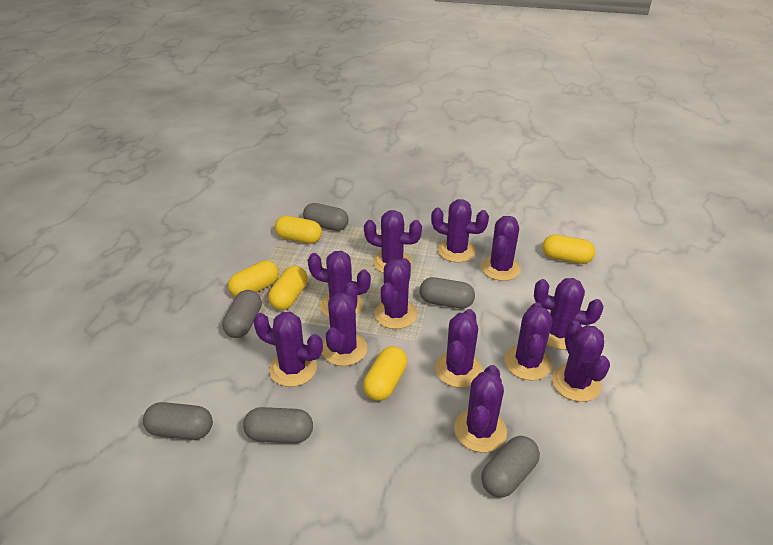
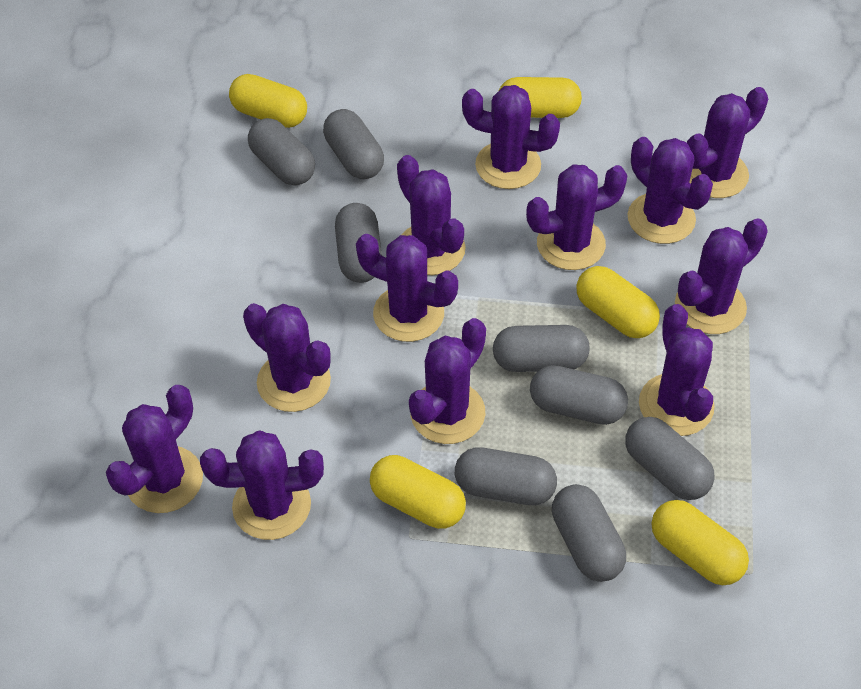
grey capsule: [143,402,213,440] [222,290,262,338] [243,407,313,443] [303,203,349,231] [419,277,475,309] [481,436,540,498] = 6 -> [248,118,315,186] [323,109,384,179] [335,203,382,283] [455,447,557,505] [493,325,590,372] [530,365,628,425] [552,484,626,582] [625,417,715,500] = 8

